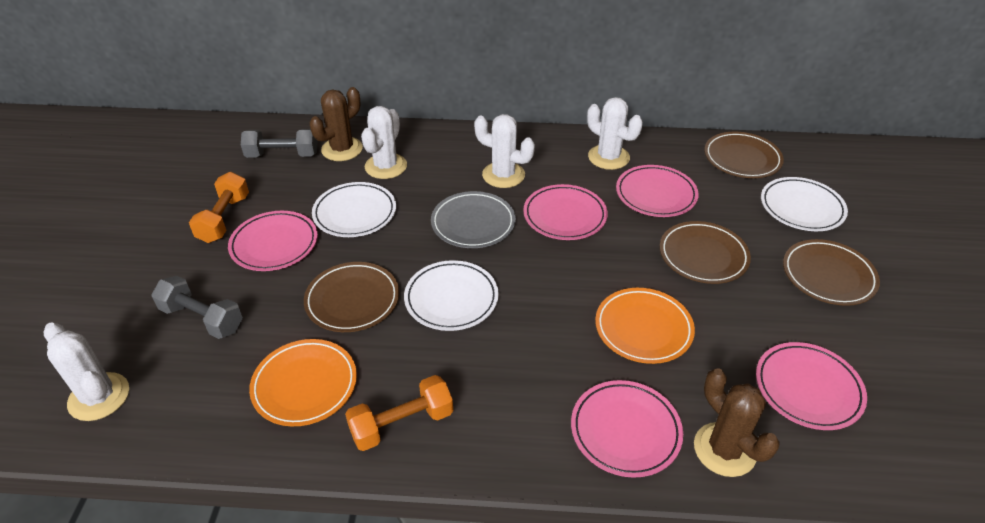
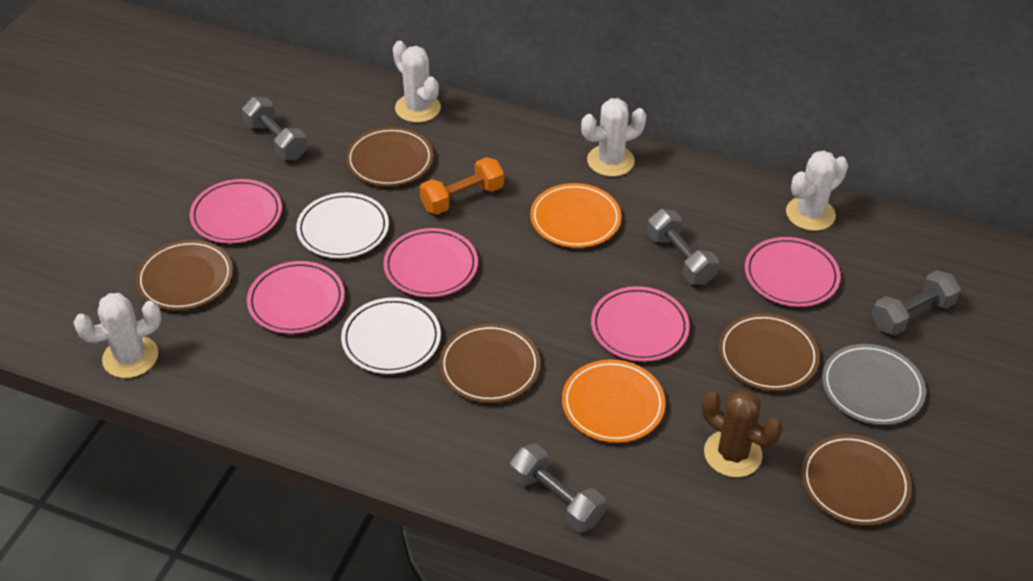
brown cactus: [310,87,363,161] [694,368,780,477] = 2 -> [702,389,783,477] = 1
brown plate: [304,262,399,332] [660,221,751,284] [704,132,784,178] [783,239,880,306] = 4 -> [136,240,233,310] [346,127,434,186] [439,324,540,403] [719,313,820,391] [801,434,912,526] = 5
grey dumbbell: [151,276,243,339] [241,129,317,158] = 2 -> [242,97,308,160] [510,444,606,532] [647,209,719,285] [871,270,961,335] = 4
orange dumbbell: [189,172,249,243] [345,375,453,451] = 2 -> [420,157,504,215] = 1
white plate: [312,182,396,237] [404,260,499,331] [761,177,848,231] = 3 -> [296,193,389,258] [341,297,441,374] = 2

